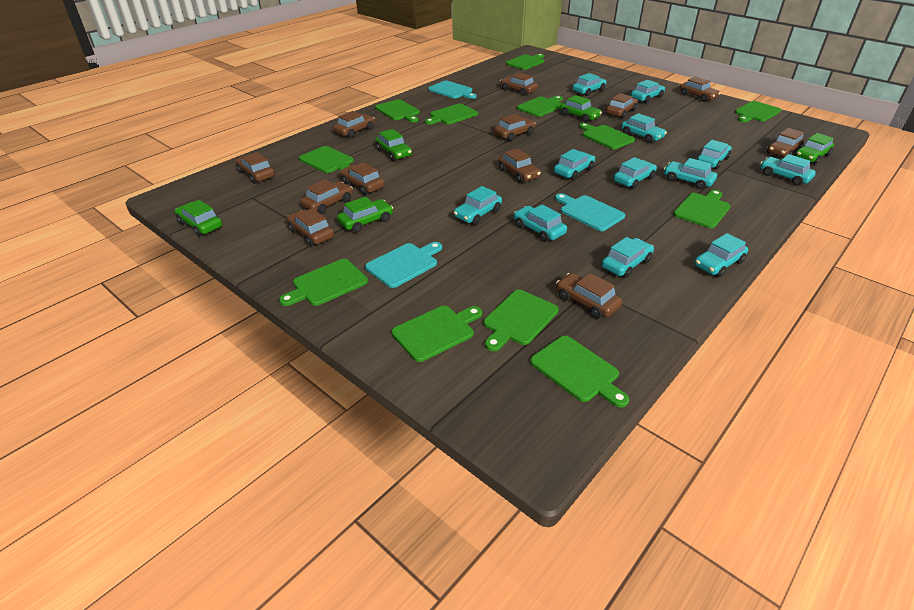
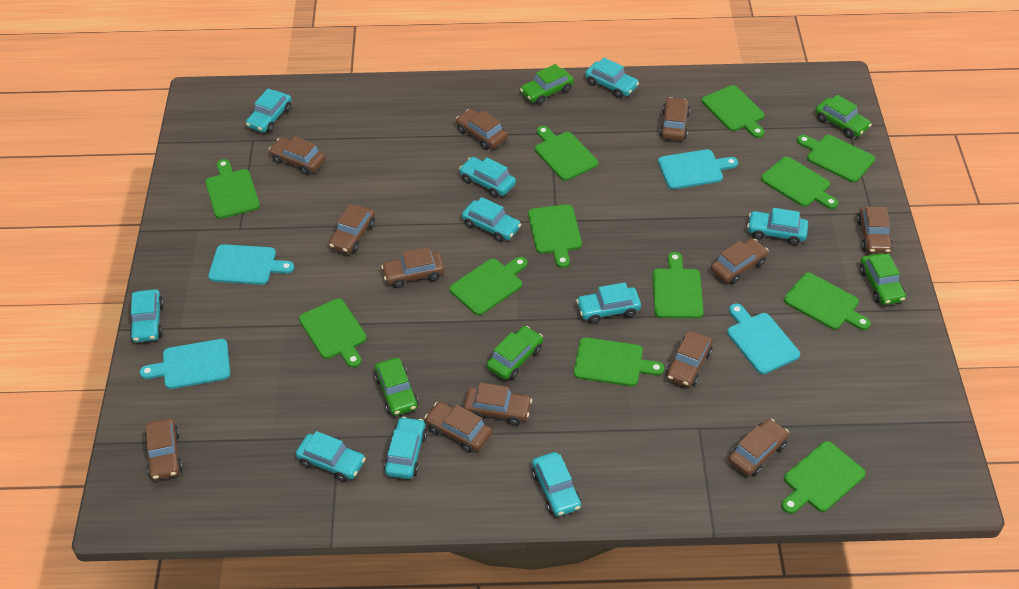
turquoise car: [454,186,502,225] [514,205,567,242] [554,149,595,180] [572,73,607,96] [601,237,654,278] [613,157,657,189] [621,113,667,143] [631,80,665,103] [664,158,717,190] [694,233,748,277] [696,140,732,170] [760,154,816,186] = 12 -> [129,289,164,342] [246,89,292,133] [296,431,366,482] [384,417,427,479] [459,157,516,198] [462,197,521,242] [532,452,581,516] [576,283,641,324] [585,58,639,98] [747,208,808,245] = 10
turquoise cutting board: [365,242,442,288] [428,81,477,99] [555,193,625,231] = 3 -> [140,339,230,389] [208,244,294,285] [658,149,738,189] [727,303,800,374] = 4

